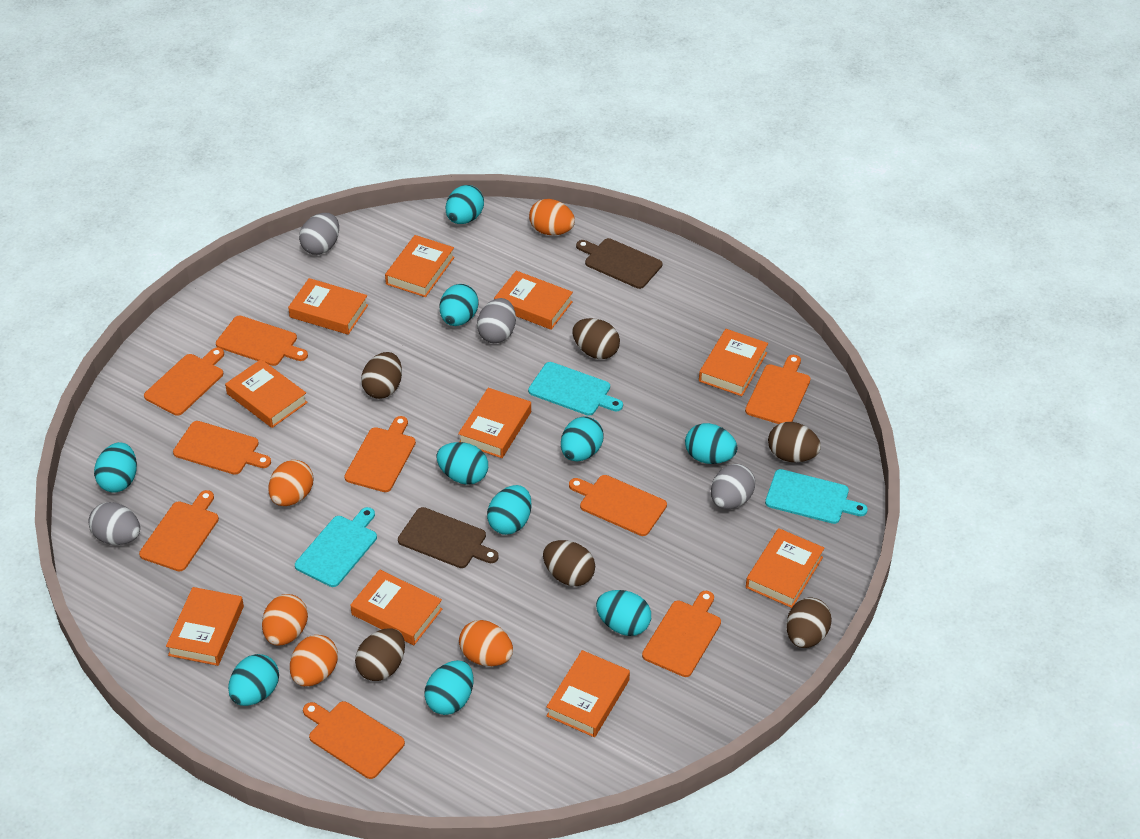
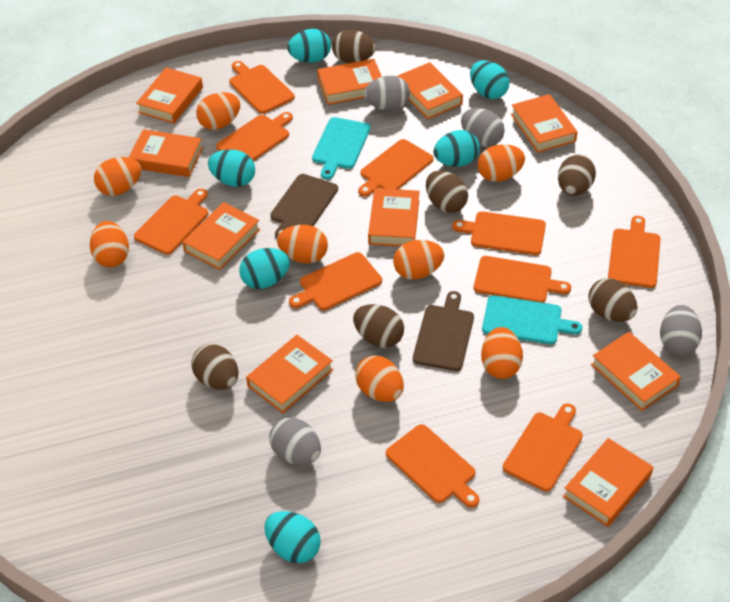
orange cutting board: [139,490,219,571] [144,348,224,416] [173,421,271,475] [216,316,308,366] [303,701,405,779] [344,416,416,492] [569,475,667,536] [642,591,721,677] [745,355,811,424] = 9 -> [134,189,208,255] [216,112,293,161] [229,61,295,114] [289,252,382,310] [358,139,434,197] [386,424,480,508] [452,211,546,255] [474,256,571,303] [503,403,583,492] [608,216,661,288] = 10
orange egg: [262,594,308,646] [269,460,313,506] [290,635,338,686] [459,620,513,666] [529,199,575,235] = 5 -> [90,221,129,268] [94,157,141,196] [196,92,240,130] [277,225,328,264] [355,355,404,402] [393,240,444,280] [478,144,525,182] [481,327,523,379] = 8
turquoise cutting board: [295,507,377,587] [528,362,623,416] [765,469,868,524] = 3 -> [312,117,371,180] [482,295,582,344] = 2
turquoise egg: [94,442,137,493] [228,654,279,706] [424,660,473,715] [436,442,488,485] [440,284,479,326] [446,185,484,224] [487,485,532,535] [561,416,604,461] [596,590,651,636] [685,423,738,464] = 10 -> [208,149,255,187] [239,248,290,289] [264,511,321,563] [287,29,331,63] [434,130,480,166] [470,60,510,99] = 6

